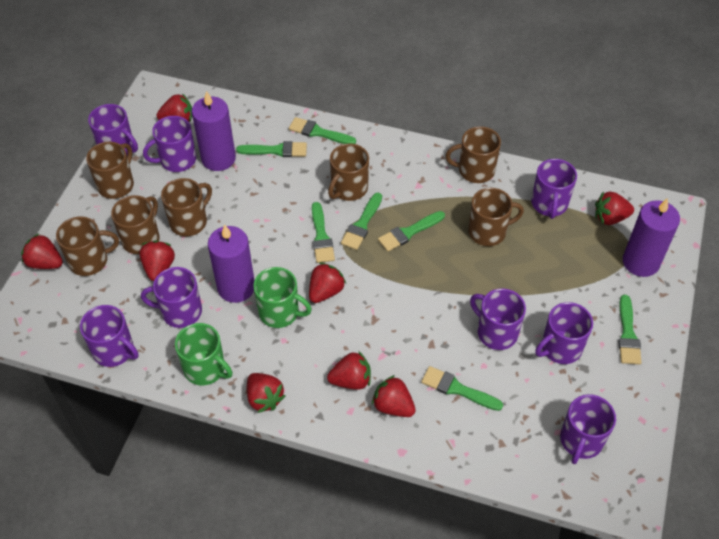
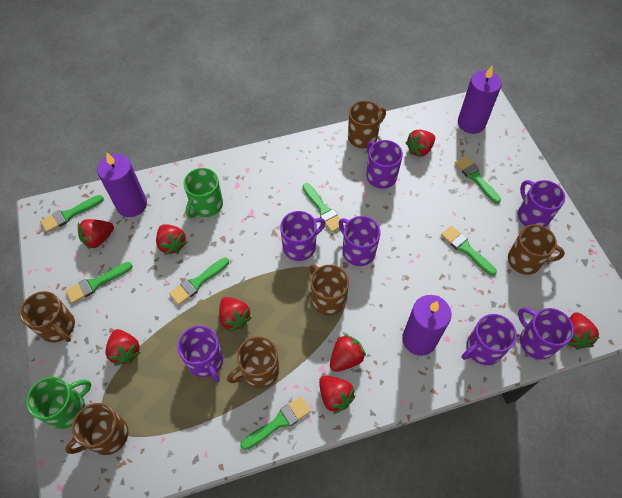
brown mug: [56,216,119,276] [86,142,134,199] [111,195,160,254] [161,178,212,236] [328,144,369,201] [445,126,501,183] [468,188,524,246] = 7 -> [20,291,75,343] [65,403,129,455] [227,336,279,388] [310,264,349,316] [348,101,386,148] [508,224,565,275] = 6
purple mug: [80,305,139,367] [88,104,138,155] [141,267,202,328] [143,116,196,172] [470,288,526,350] [531,159,577,219] [535,302,593,364] [560,394,616,464] = 8 -> [177,326,223,382] [280,211,325,261] [339,216,381,266] [366,140,403,189] [462,314,517,365] [518,180,565,227] [518,308,574,360] = 7

